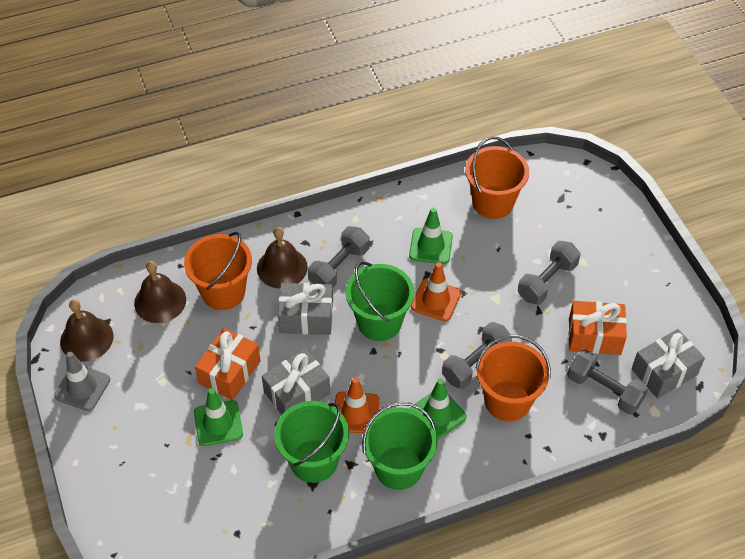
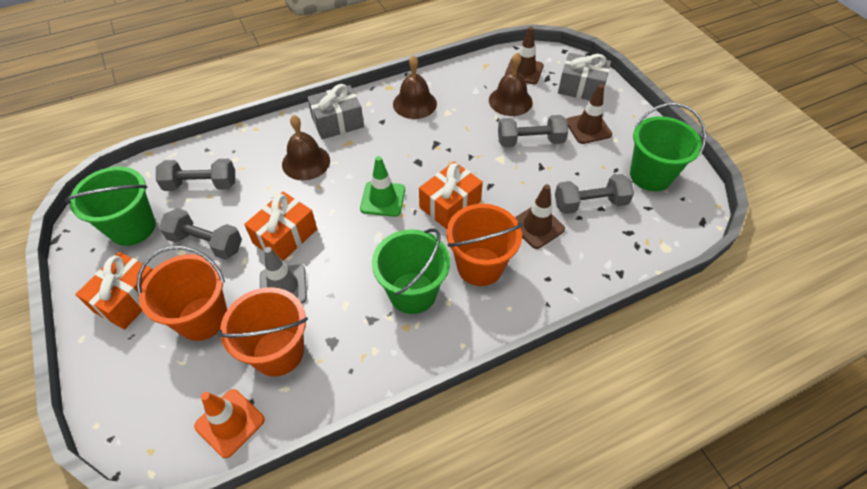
brown traffic cone: none = 0 -> [505,27,544,84] [515,184,565,249] [567,84,612,144] = 3
green traffic cone: [194,388,243,446] [409,208,453,264] [409,379,467,440] = 3 -> [360,156,405,217] = 1
grey gift: [262,349,330,415] [278,283,333,335] [632,329,705,399] = 3 -> [307,84,364,139] [558,53,611,100] = 2
orange gift: [195,328,261,400] [568,301,627,355] = 2 -> [75,252,152,330] [244,192,317,261] [419,161,483,229] = 3
orange traffic cone: [335,377,380,434] [411,262,461,321] = 2 -> [194,389,265,458] = 1

